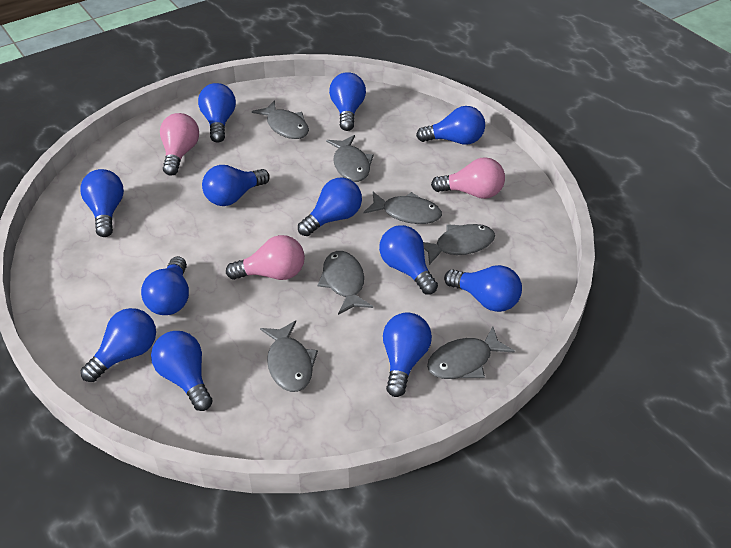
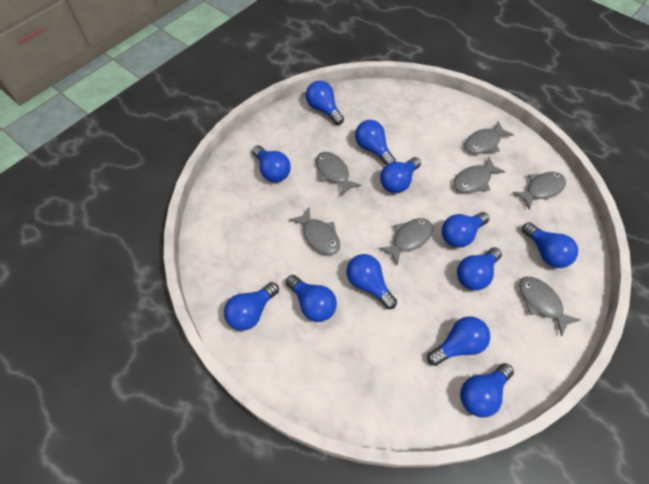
pink light bulb: [160,113,199,176] [226,235,305,280] [431,157,505,199] = 3 -> none = 0

